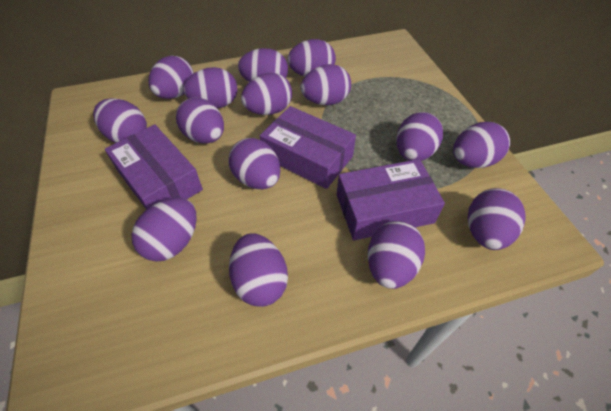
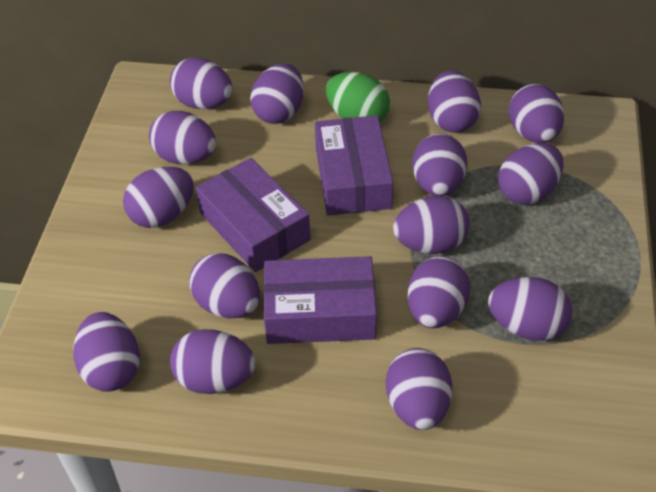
green egg: none = 0 -> [326,72,390,122] = 1

